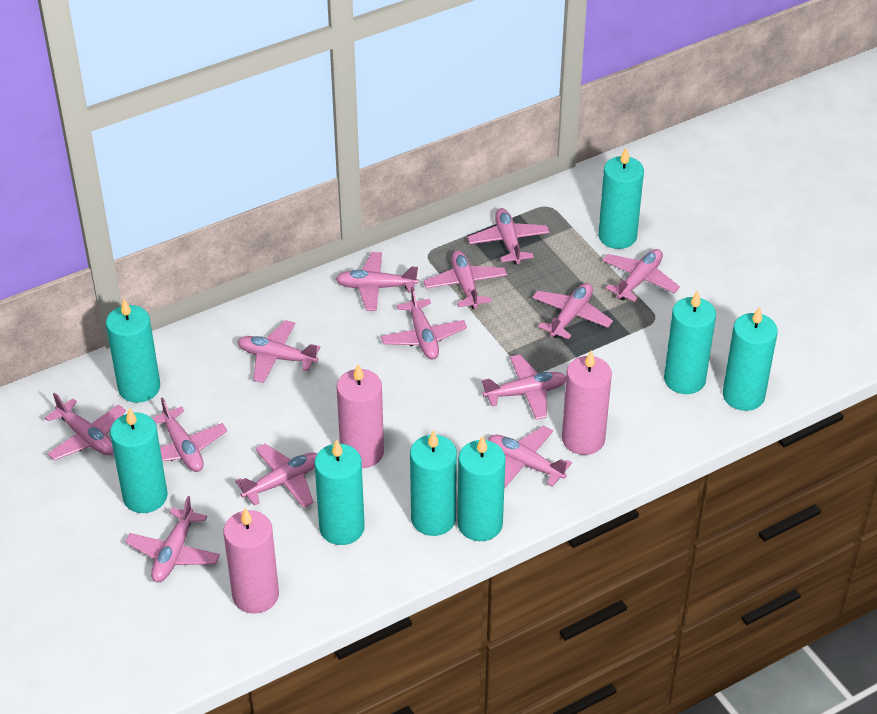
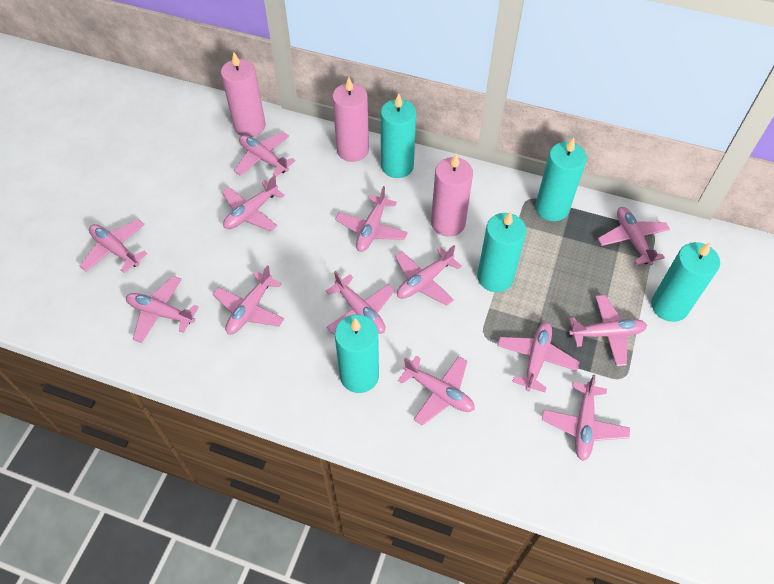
turquoise candle: [106,299,160,403] [110,408,168,513] [314,439,365,545] [410,430,457,536] [458,436,506,541] [598,148,644,249] [664,290,716,394] [723,306,778,411] = 8 -> [335,315,379,393] [381,93,416,178] [477,211,526,292] [535,137,587,221] [651,242,720,322] = 5

